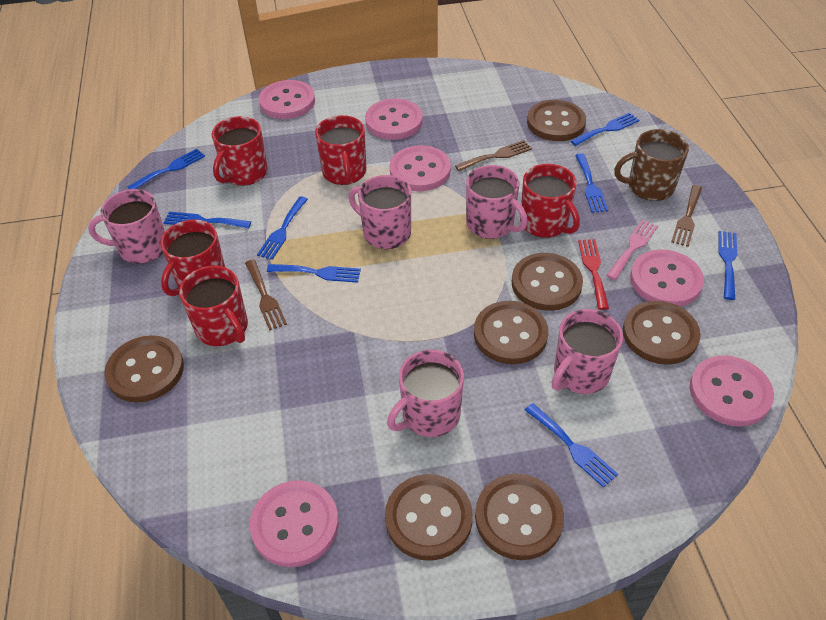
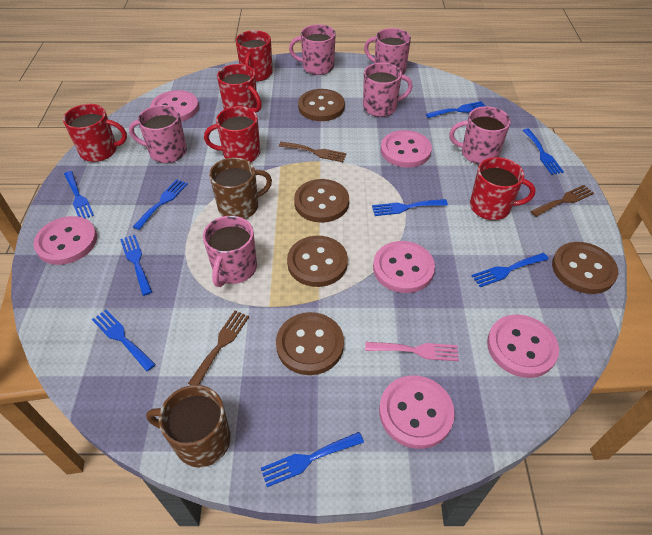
blue fork: [128,149,205,189] [164,211,251,229] [257,196,308,260] [267,264,361,283] [525,403,618,488] [571,113,639,146] [575,153,608,213] [718,231,737,300] = 8 -> [64,171,94,219] [92,310,156,371] [120,235,152,296] [133,179,188,230] [261,432,364,487] [372,199,448,216] [426,101,485,118] [472,253,549,287] [523,128,564,175] = 9
brown button: [104,335,184,403] [385,474,473,561] [474,301,548,364] [475,474,564,560] [512,253,583,311] [527,100,586,141] [623,301,701,365] = 7 -> [276,312,344,375] [287,236,348,287] [294,179,349,223] [298,89,345,121] [552,242,618,294] = 5
brown mug: [614,129,689,201] = 1 -> [146,385,231,468] [209,157,272,219] = 2
pink mug: [88,189,165,264] [349,175,411,249] [387,350,464,437] [466,165,528,239] [552,309,623,394] = 5 -> [129,105,187,163] [203,216,257,287] [289,24,336,75] [363,63,413,117] [364,28,411,75] [449,106,511,165] = 6
red fork: [578,239,609,310] = 1 -> none = 0

